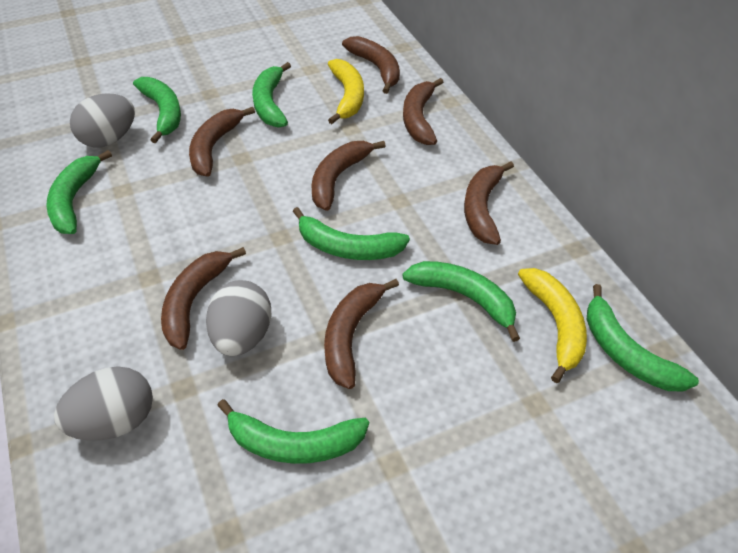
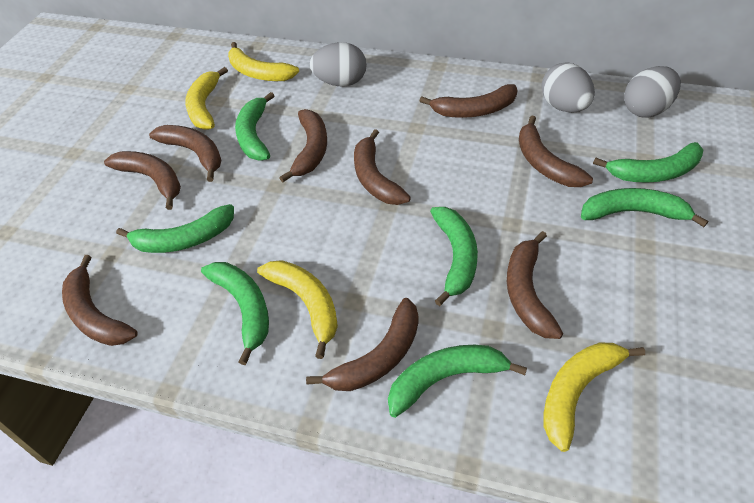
brown banana: [161,247,246,350] [189,107,255,177] [312,141,386,211] [324,279,399,389] [342,36,400,94] [403,78,444,145] [464,161,514,245] = 7 -> [62,255,138,346] [104,151,181,210] [149,125,222,182] [279,109,327,182] [306,298,419,391] [354,129,411,205] [419,84,517,118] [507,231,563,339] [519,116,593,187] = 9
yellow banana: [328,59,364,124] [518,268,587,383] = 2 -> [185,67,228,130] [228,42,299,81] [257,260,338,359] [544,343,645,452] = 4

